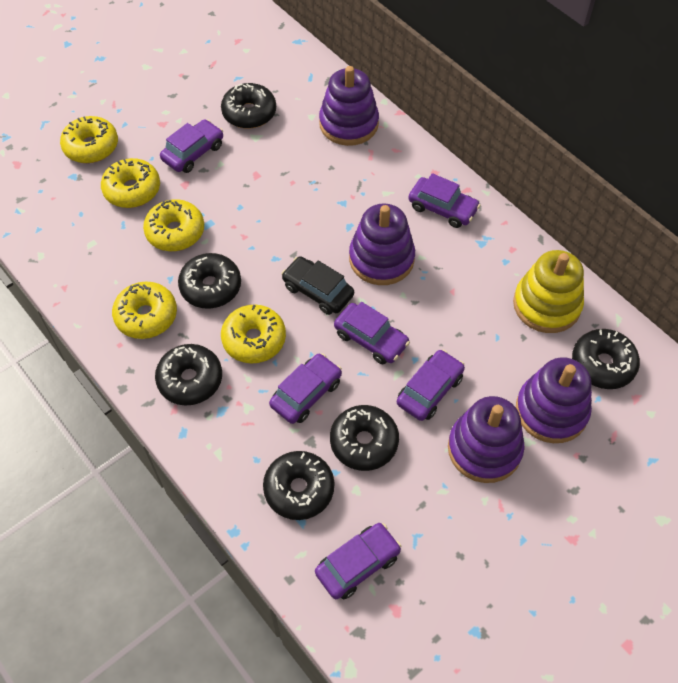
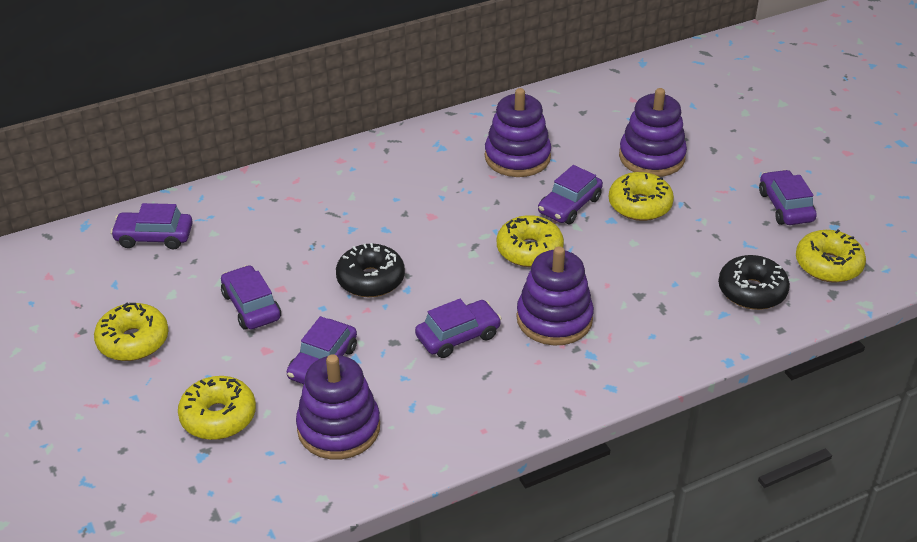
black car: [282,256,354,315] = 1 -> none = 0
black donut: [155,344,222,405] [178,253,241,309] [221,83,276,129] [263,451,334,520] [330,405,399,471] [572,329,640,389] = 6 -> [336,243,405,297] [718,255,790,310] = 2
yellow stacking toy: [513,250,584,333] = 1 -> none = 0

